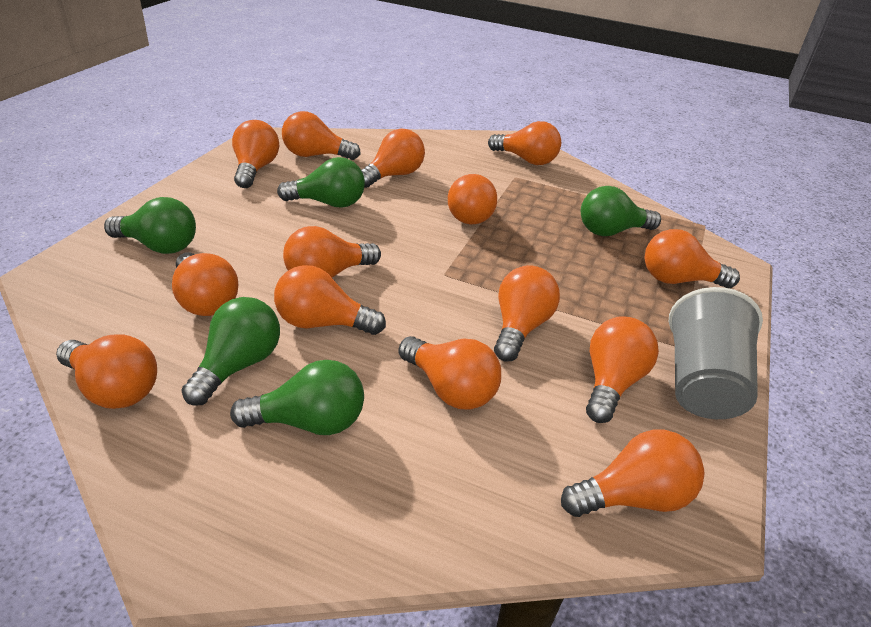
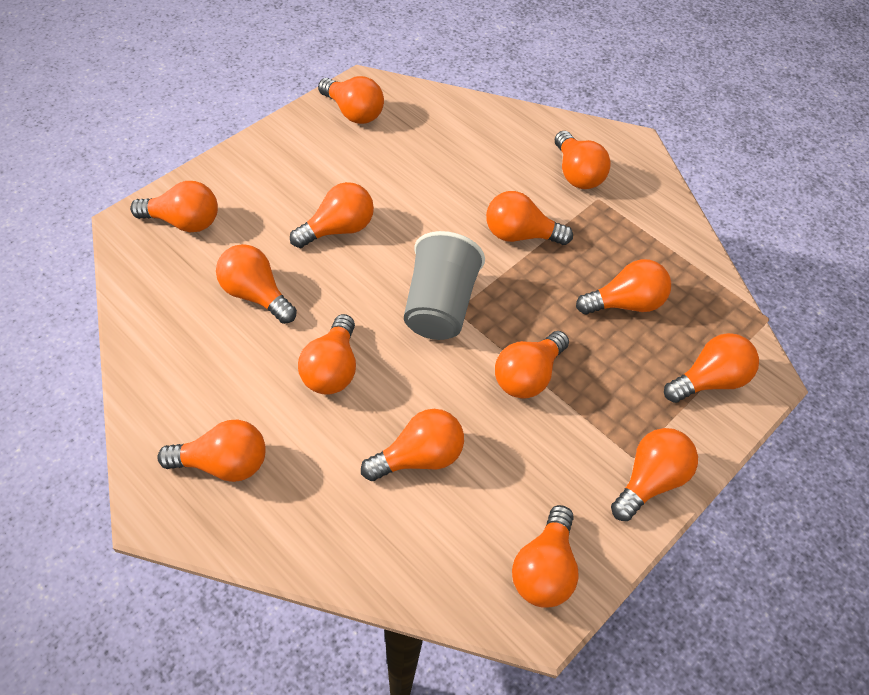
green light bulb: [104,197,196,254] [181,297,280,406] [230,360,364,435] [277,157,365,208] [581,186,661,236] = 5 -> none = 0

